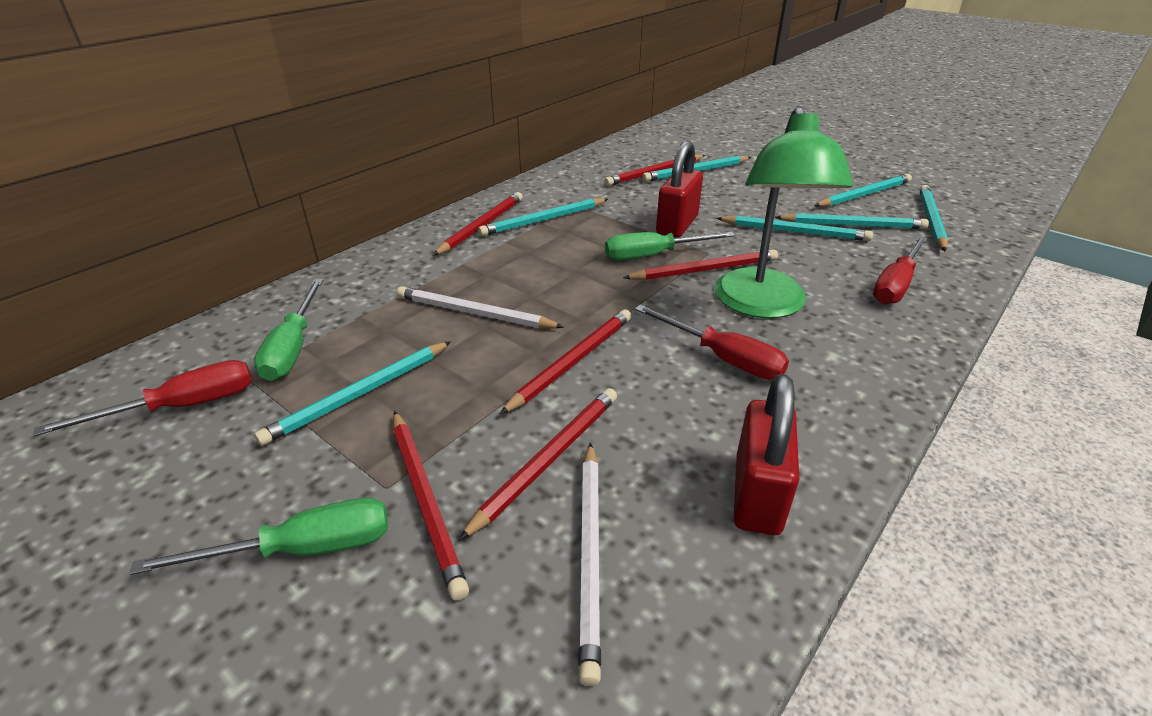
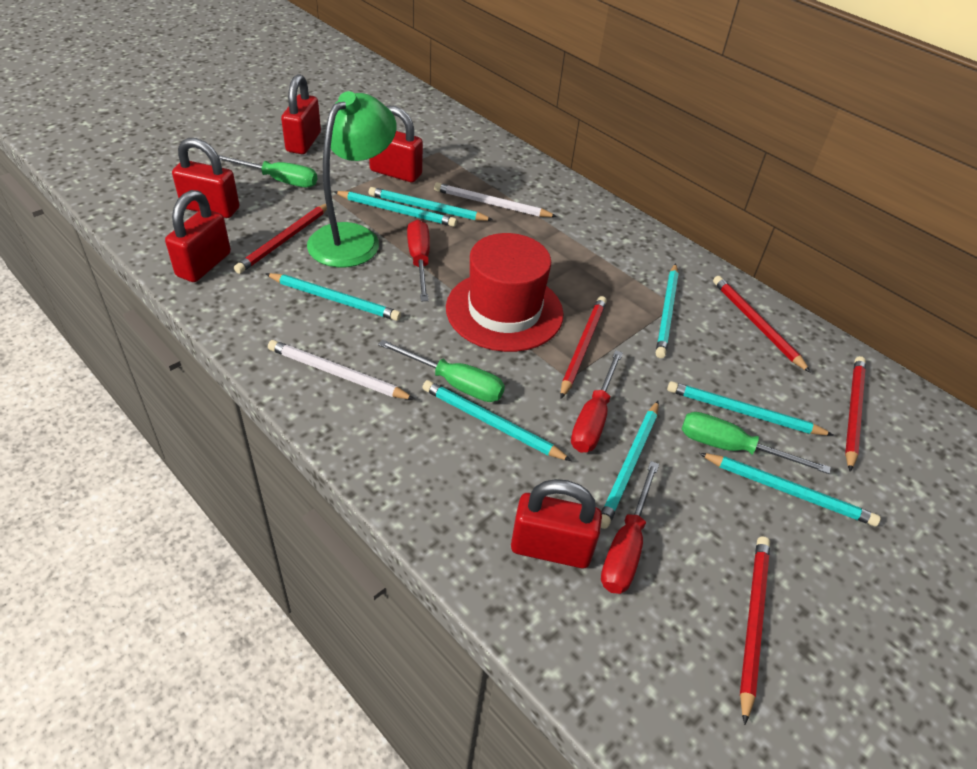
red hat: none = 0 -> [446,233,564,352] = 1
red padlock: [656,140,703,238] [734,374,799,535] = 2 -> [165,190,231,282] [172,138,239,218] [281,74,321,154] [369,106,423,182] [511,479,602,568] = 5
red pencil: [393,411,469,601] [433,192,523,256] [458,388,617,541] [500,309,631,414] [604,154,705,186] [623,249,778,280] = 6 -> [234,204,327,274] [560,296,607,399] [713,276,811,373] [740,536,770,725] [845,356,866,472] = 5
turquoise pencil: [254,341,451,446] [478,198,608,236] [642,156,751,182] [716,215,873,241] [775,213,929,229] [814,174,912,207] [919,185,948,252] = 7 -> [265,273,401,321] [334,191,457,227] [369,187,493,221] [422,380,572,461] [601,400,659,529] [656,263,679,358] [667,381,833,435] [699,453,880,526] = 8

